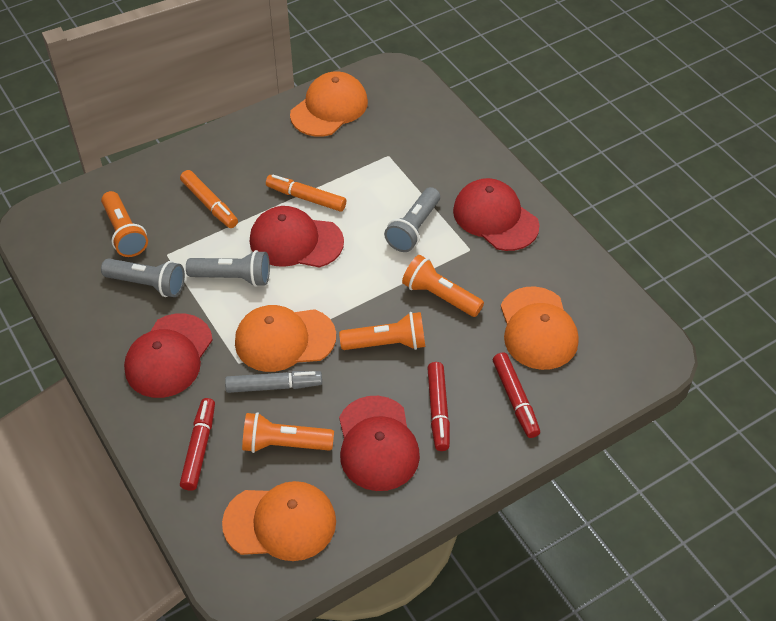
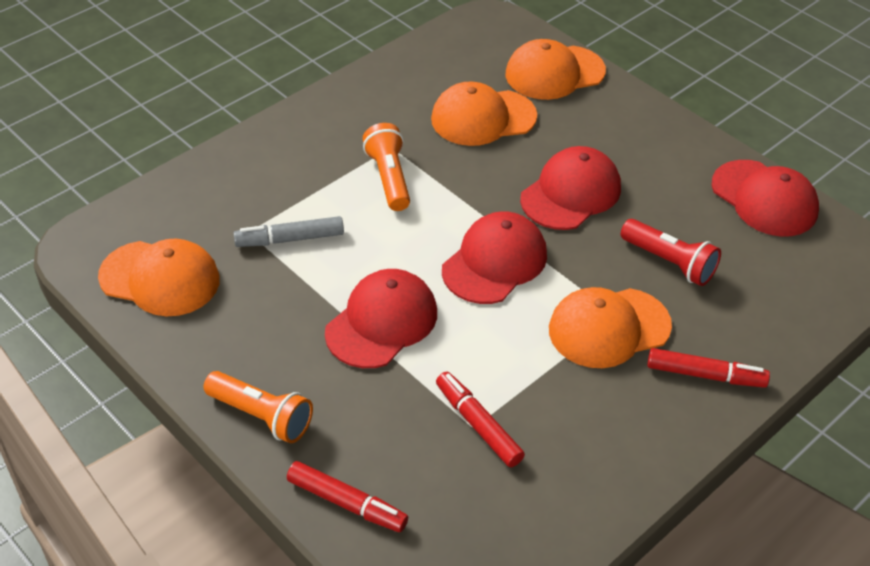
grey flashlight: [101,258,185,297] [186,250,270,287] [384,187,440,252] = 3 -> none = 0
orange flashlight: [101,191,148,257] [242,412,334,453] [339,312,425,350] [402,255,484,317] = 4 -> [204,371,313,443] [363,123,410,211] = 2
orange marker: [180,170,238,228] [266,175,346,212] = 2 -> none = 0
red flashlight: none = 0 -> [621,219,721,286] = 1

